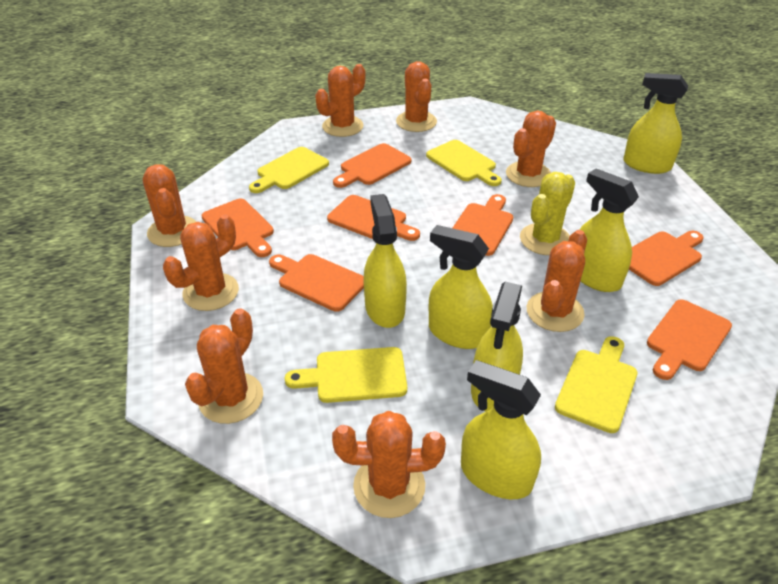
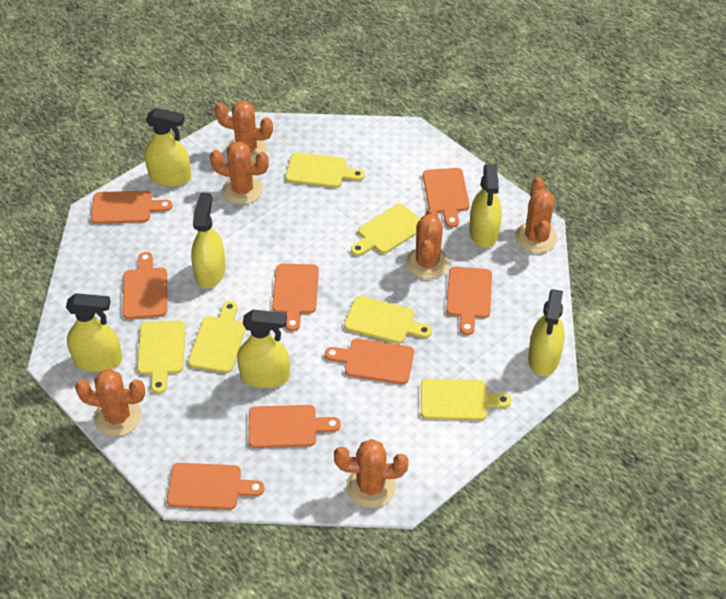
orange cactus: [143,164,196,247] [163,214,239,311] [185,308,263,424] [315,64,365,137] [332,411,446,518] [396,61,437,132] [506,111,556,187] [527,230,587,332] = 8 -> [75,369,145,437] [210,141,269,205] [215,101,273,162] [334,439,409,508] [406,208,449,279] [515,177,557,253] = 6
orange cutting board: [202,198,274,257] [269,254,364,312] [327,195,420,241] [333,143,411,188] [453,194,513,256] [629,231,703,286] [647,300,732,380] = 7 -> [91,190,173,224] [122,252,167,319] [167,463,265,510] [248,405,341,448] [272,264,319,331] [325,339,414,384] [423,168,470,228] [446,267,492,335] = 8
yellow cactus: [520,172,575,255] = 1 -> none = 0
yellow cutting board: [249,147,329,193] [285,347,407,403] [426,140,502,186] [555,336,638,433] = 4 -> [137,321,185,394] [188,301,246,373] [285,152,365,188] [344,296,432,344] [351,204,420,256] [421,379,511,421] = 6

